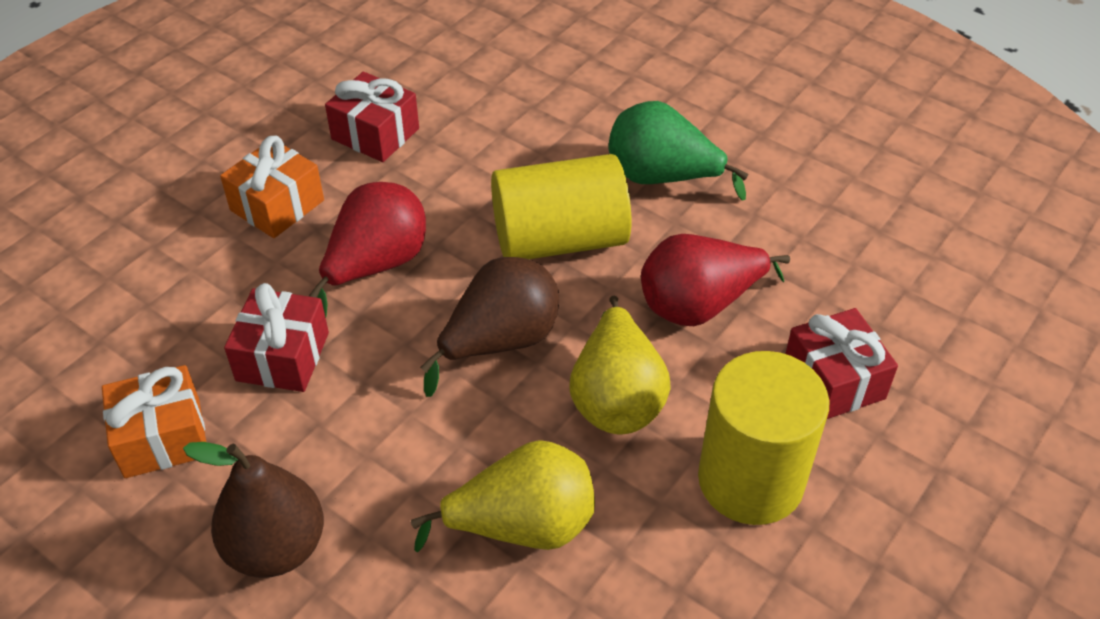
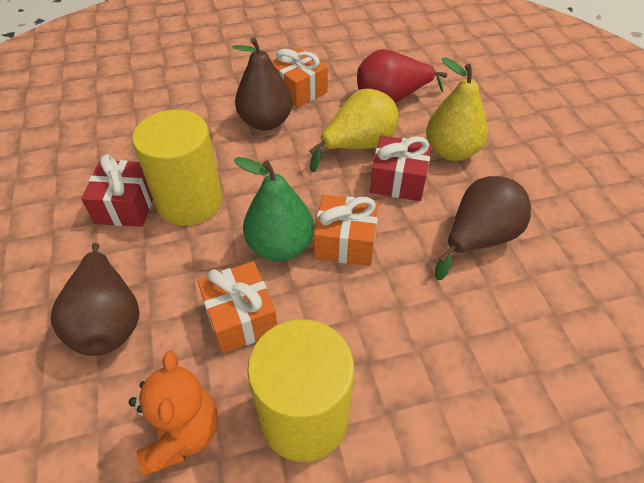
brown pear: [183,442,324,578] [420,257,559,397] = 2 -> [51,243,139,356] [233,37,292,131] [435,176,531,280] = 3
orange gift: [102,365,206,478] [220,136,324,238] = 2 -> [198,261,277,354] [272,48,328,108] [314,195,379,266] = 3
orange teddy bear: none = 0 -> [129,351,218,476] = 1
red gift: [224,283,329,392] [325,72,419,162] [785,308,898,419] = 3 -> [81,154,153,227] [370,135,432,201] = 2
red pear: [308,182,426,318] [641,234,790,326] = 2 -> [357,49,447,103] = 1

